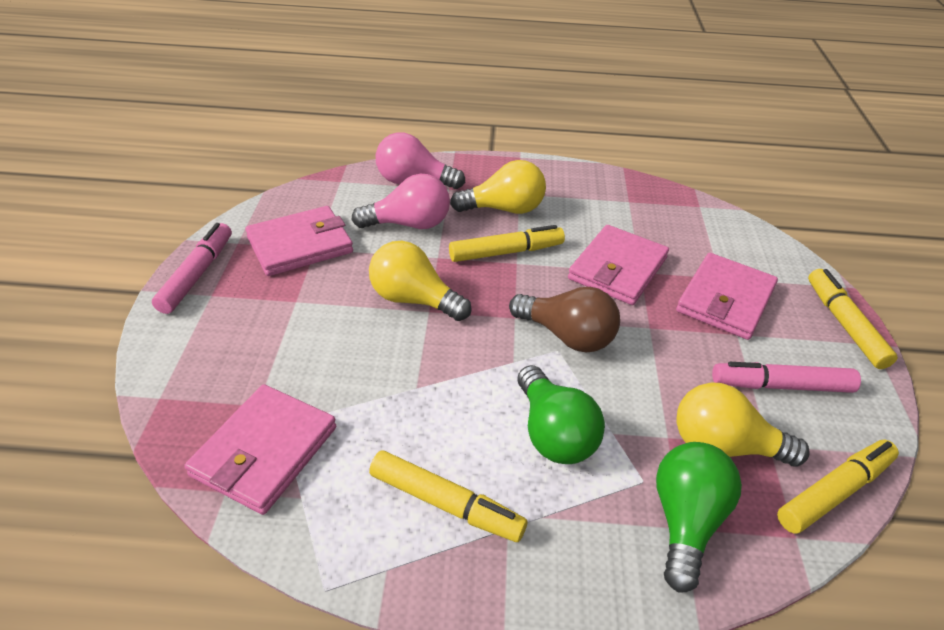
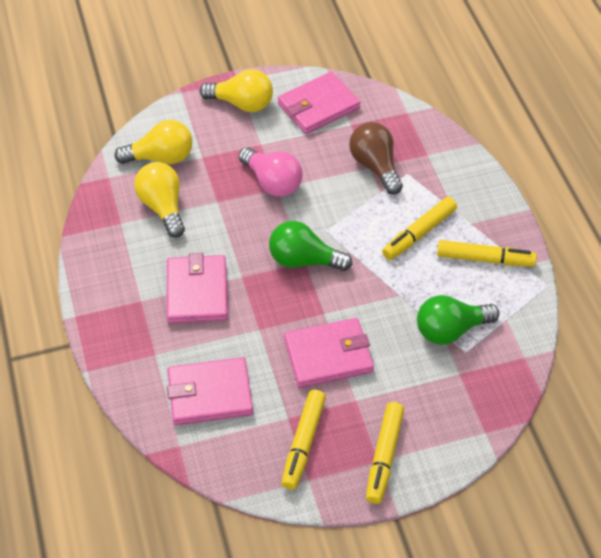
pink light bulb: [351,174,450,229] [375,132,465,189] = 2 -> [239,147,303,197] = 1
pink marker: [152,223,232,314] [712,362,861,393] = 2 -> none = 0

